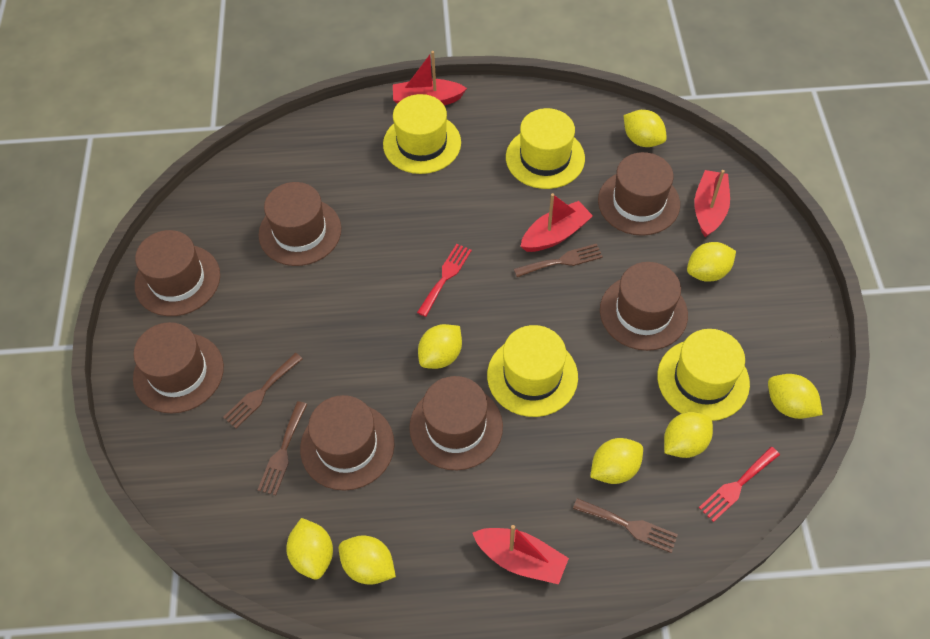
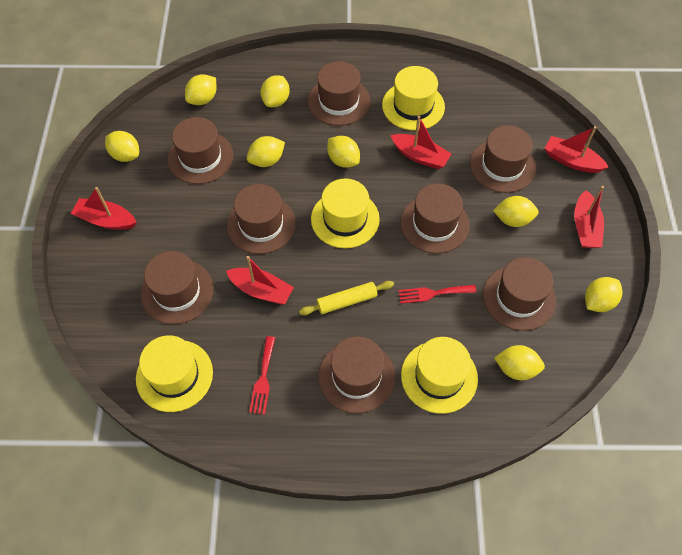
brown fork: [223,353,303,428] [258,401,307,495] [514,244,603,277] [573,498,678,553] = 4 -> none = 0
brown hat: [133,322,224,414] [135,230,220,316] [258,182,341,266] [300,395,395,491] [409,376,503,470] [598,152,680,236] [600,262,688,351] = 7 -> [141,251,213,324] [168,117,233,184] [227,184,296,254] [308,61,370,126] [319,336,395,413] [400,183,469,254] [470,125,536,193] [483,257,556,331] = 8
red boat: [393,51,467,105] [473,525,569,585] [521,193,593,252] [694,170,730,237] = 4 -> [71,187,136,230] [226,256,294,305] [390,116,451,169] [544,126,608,173] [574,186,604,248] = 5
yellow rolling pin: none = 0 -> [299,281,394,315] = 1

